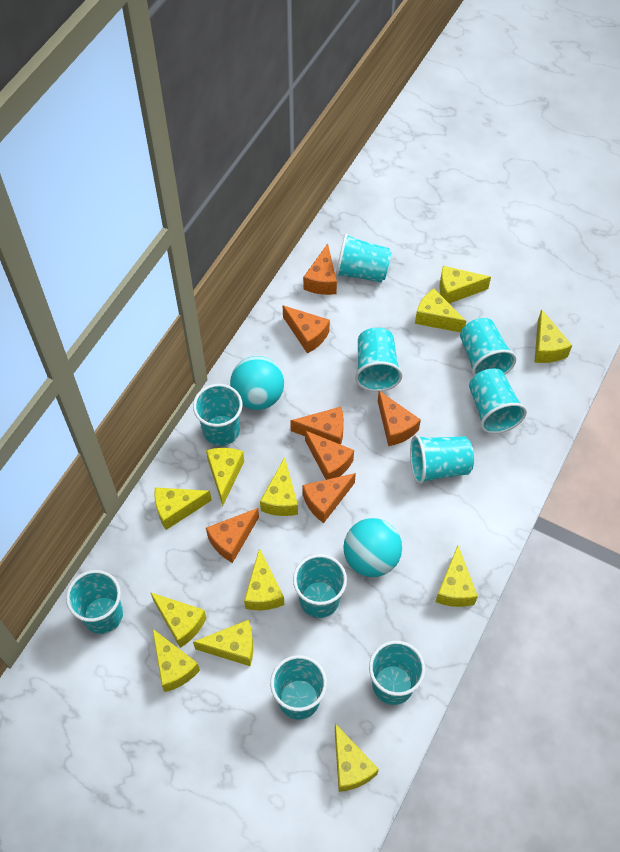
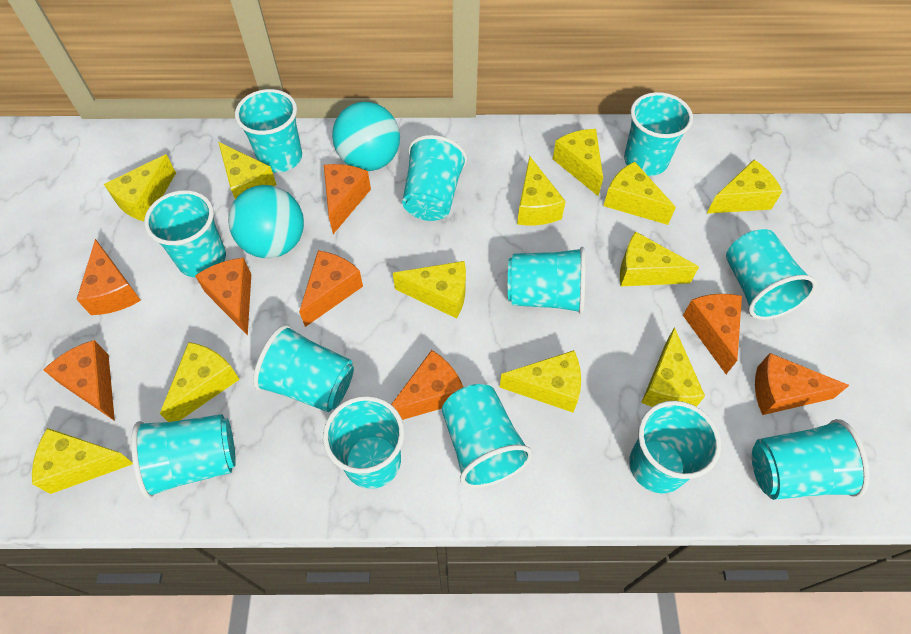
orange cheese: [206,508,259,563] [283,306,330,354] [290,407,344,445] [303,243,337,295] [303,473,356,523] [305,430,354,480] [378,391,421,446] = 7 -> [43,340,115,421] [76,239,141,315] [195,258,251,335] [299,250,363,327] [324,164,371,234] [391,350,463,420] [683,294,742,374] [755,353,849,415] = 8
turquoise cup: [66,570,123,634] [193,384,243,446] [270,655,327,719] [293,554,347,618] [335,233,391,283] [355,328,403,392] [369,641,425,705] [410,435,474,484] [460,318,517,377] [469,369,527,434] = 10 -> [131,414,236,499] [144,190,226,277] [235,89,302,173] [253,324,354,412] [323,396,404,489] [402,135,467,221] [442,384,533,488] [508,247,585,314] [624,92,693,176] [629,401,721,493] [726,229,817,320] [752,419,870,500] = 12

